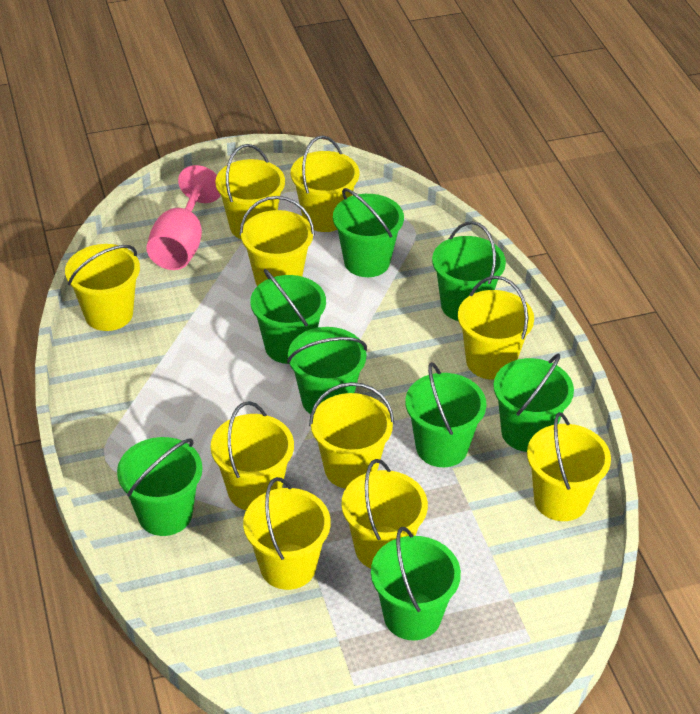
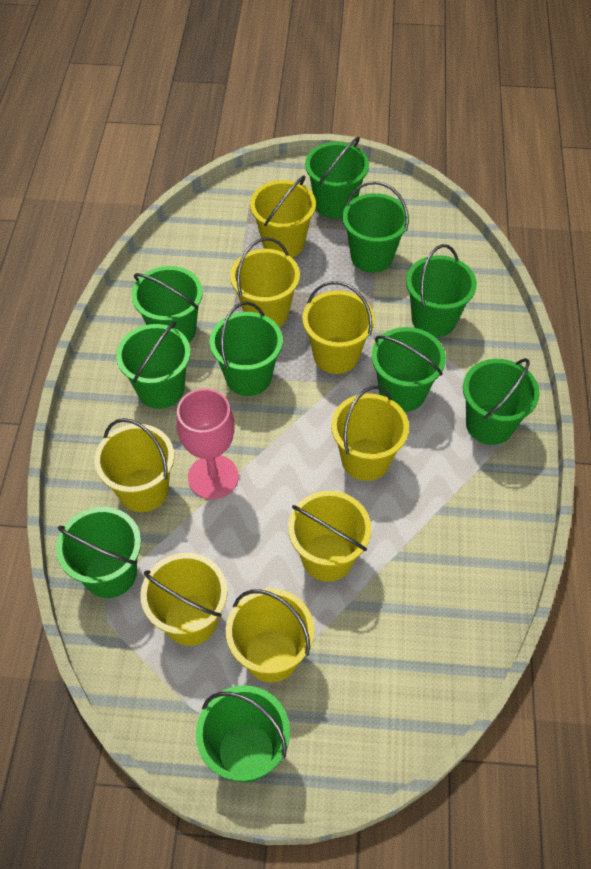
green bucket: [117,437,203,536] [250,269,326,364] [287,327,367,414] [333,188,404,277] [371,527,461,640] [405,362,486,467] [432,221,506,321] [493,353,574,452] = 8 -> [56,507,141,598] [116,321,191,409] [132,266,203,342] [196,685,290,782] [210,302,283,396] [305,137,369,219] [343,181,409,273] [371,327,446,412] [406,244,477,337] [463,358,540,445] = 10
yellow bucket: [65,244,140,331] [211,401,294,510] [215,144,285,239] [240,196,315,286] [243,477,331,590] [291,136,359,232] [309,382,394,489] [341,459,428,568] [458,276,534,379] [527,412,611,521] = 10 -> [94,418,174,512] [140,553,227,646] [226,588,314,682] [230,237,300,327] [250,175,316,258] [288,491,371,582] [302,281,375,374] [331,386,409,481] = 8

